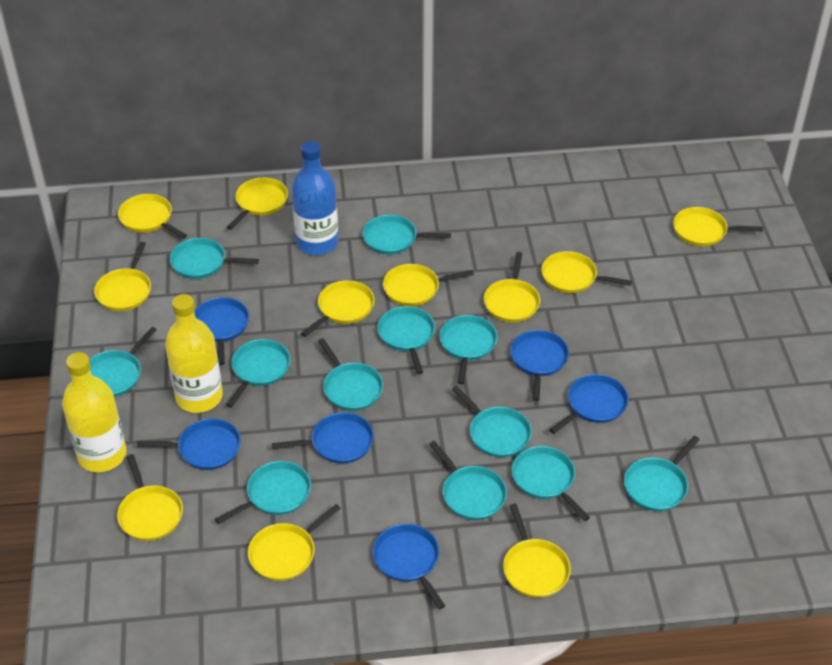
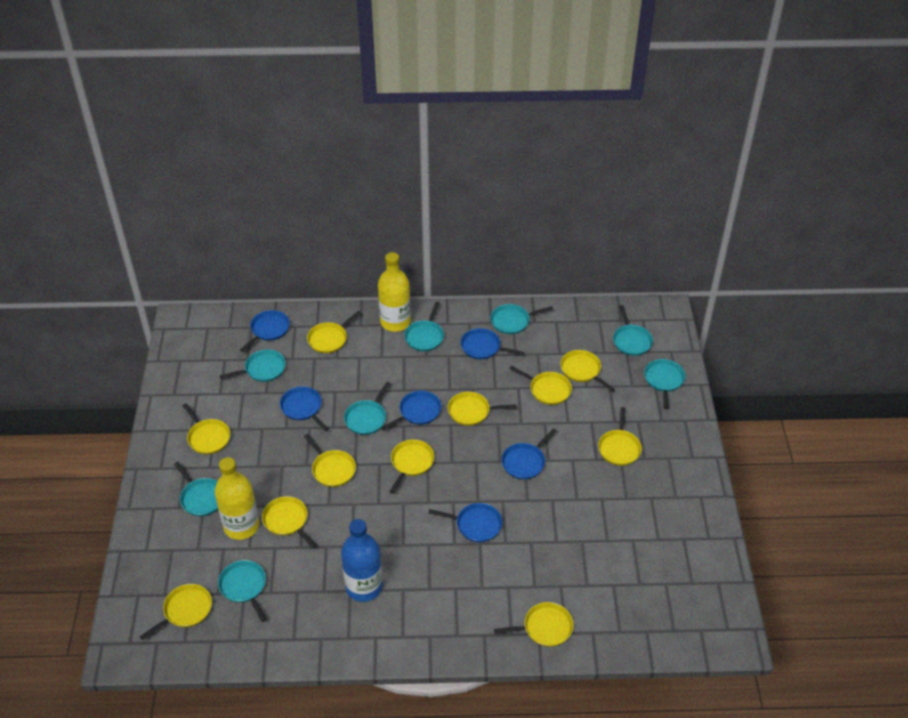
turquoise pan: [89,327,157,397] [170,238,259,279] [215,461,311,524] [226,339,291,408] [318,338,383,411] [362,215,451,254] [377,306,435,374] [429,441,507,520] [439,315,498,384] [451,386,532,457] [512,446,590,521] [624,436,700,511] = 12 -> [174,462,218,516] [218,560,267,622] [220,350,286,382] [344,382,391,435] [404,302,444,351] [490,304,553,334] [613,305,653,356] [644,359,685,409] = 8

